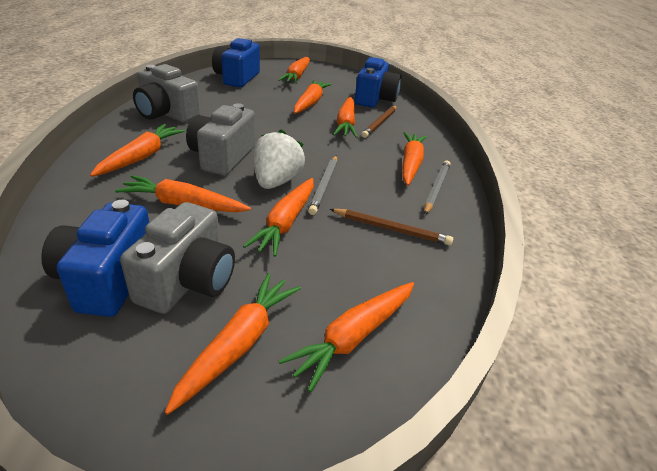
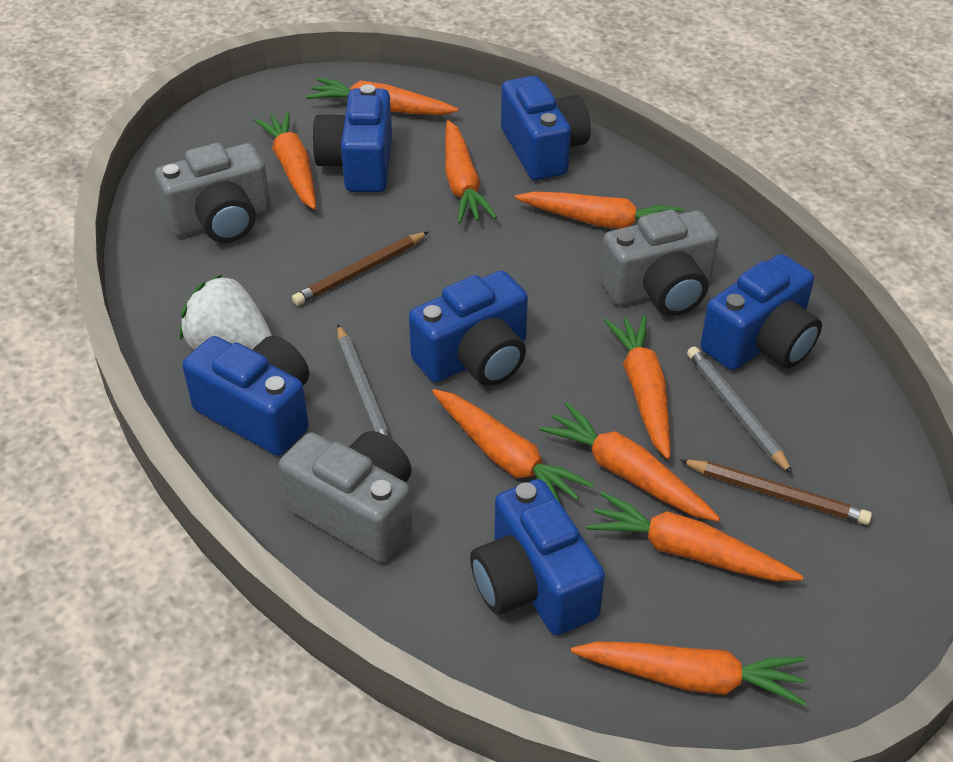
blue camera: [41,200,149,317] [212,38,260,87] [355,57,401,108] = 3 -> [182,336,309,456] [312,84,392,192] [409,271,528,386] [470,479,605,635] [501,76,591,180] [700,254,822,370] = 6

